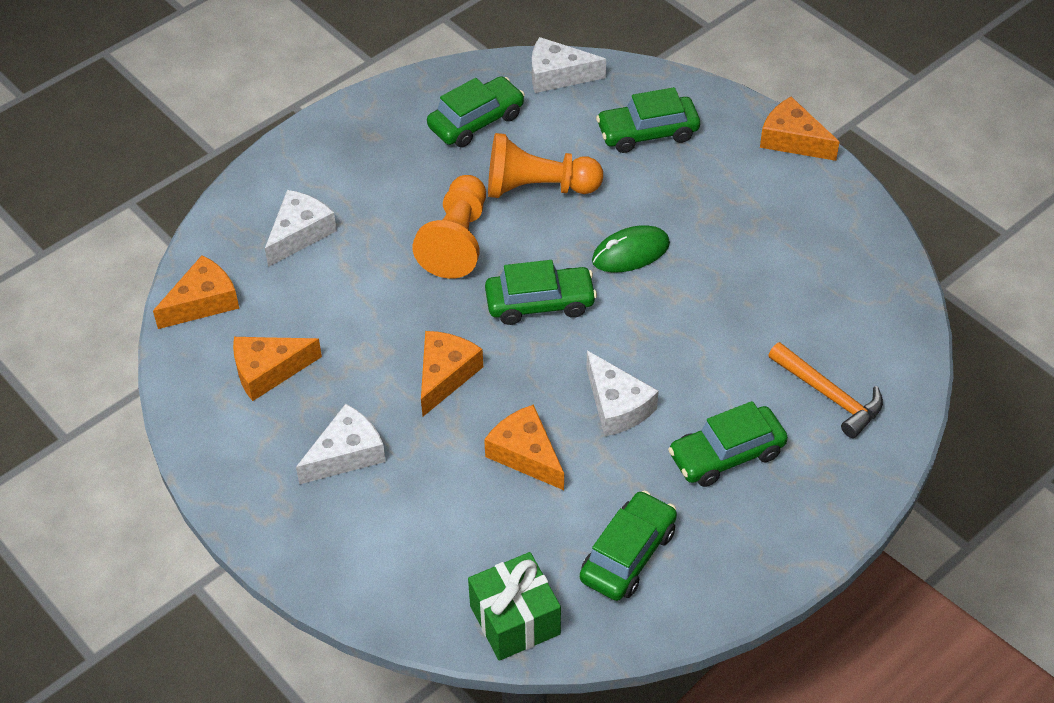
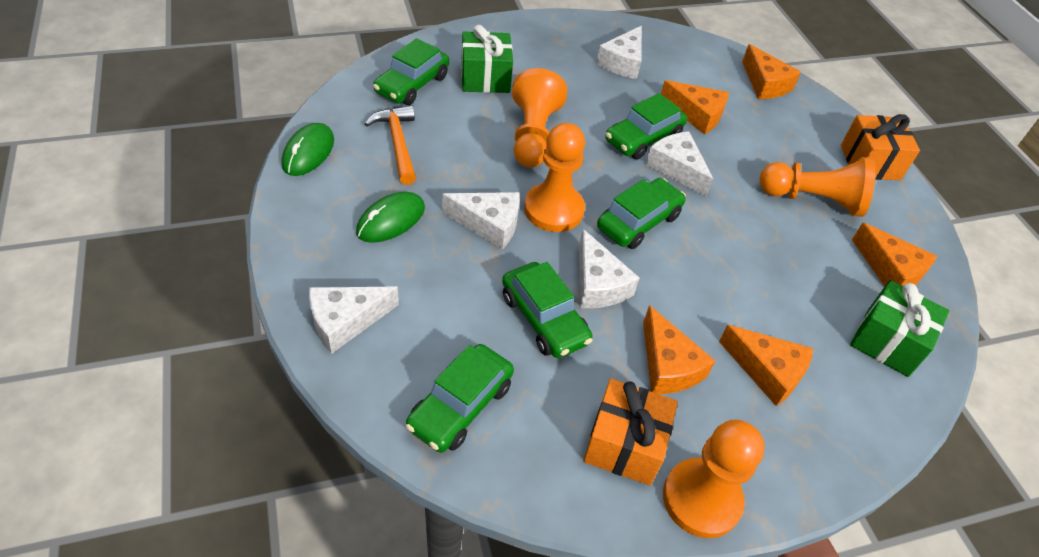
green gift: [468,552,561,661] = 1 -> [461,25,513,93] [850,280,949,377] = 2
green mouse: [592,225,670,273] = 1 -> [282,123,334,176] [356,192,425,243] = 2
orange gift: none = 0 -> [583,379,678,485] [841,114,920,180] = 2
orange pawn: [412,175,486,279] [488,133,603,198] = 2 -> [512,68,567,168] [524,123,585,232] [663,420,765,538] [760,157,875,217] = 4
white cheese: [265,190,337,267] [296,404,386,484] [532,37,606,93] [586,351,659,436] = 4 -> [309,287,399,354] [442,192,520,250] [579,229,640,308] [596,26,642,79] [645,131,713,197] = 5

